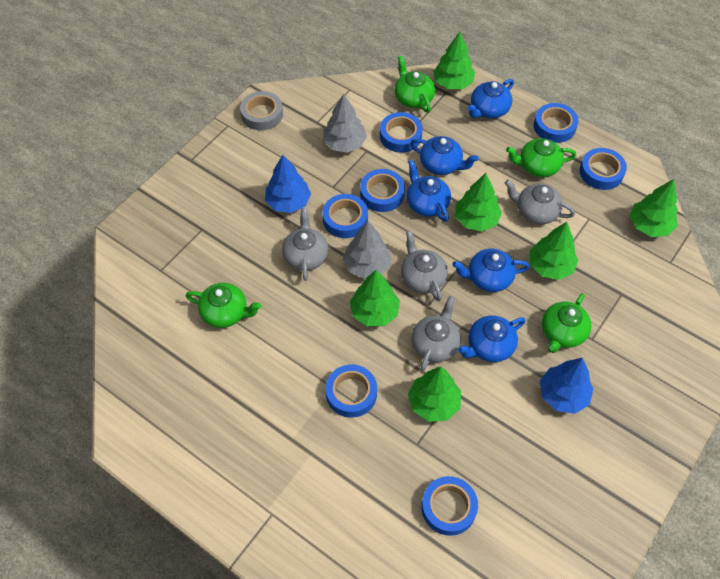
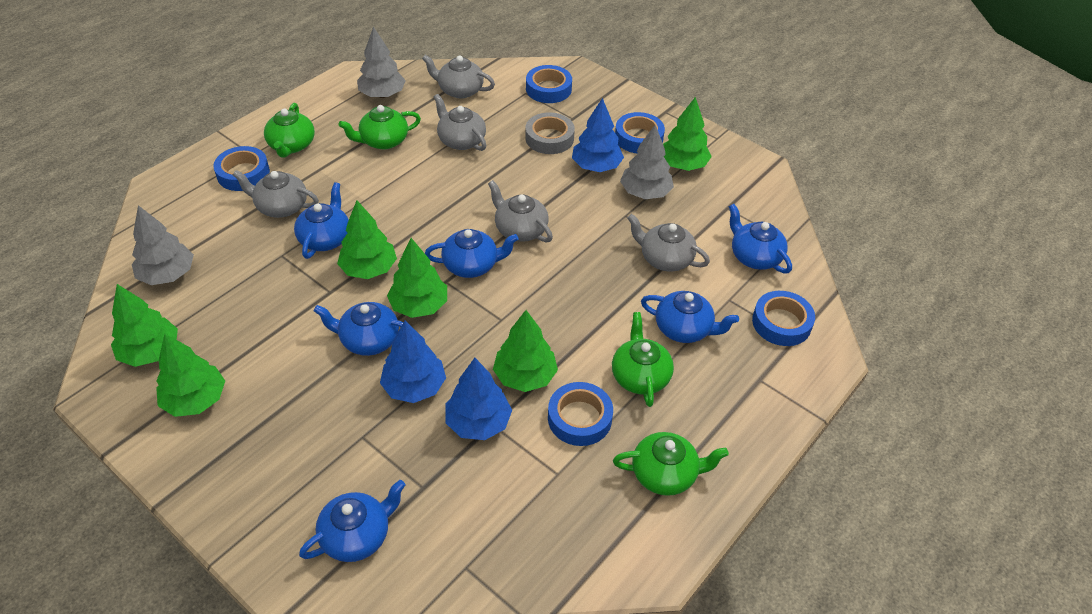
blue tape: [323,194,368,238] [326,364,377,418] [360,169,405,212] [380,112,423,153] [421,476,478,536] [534,103,578,143] [580,148,627,190] = 7 -> [213,146,270,191] [526,65,572,103] [548,382,613,446] [615,112,665,154] [752,291,815,346] = 5
blue teapot: [407,159,451,222] [410,136,479,175] [452,249,530,292] [458,316,526,362] [467,79,514,118] = 5 -> [294,182,349,259] [299,480,405,562] [314,302,404,356] [425,229,518,278] [641,291,739,343] [729,204,792,273] = 6
blue tree: [265,155,311,213] [540,358,593,414] = 2 -> [380,321,446,403] [445,358,512,440] [572,98,624,172] = 3
grey teapot: [282,208,328,281] [401,231,448,301] [411,296,461,371] [505,180,575,224] = 4 -> [233,170,319,218] [422,55,495,98] [434,94,486,151] [488,180,553,242] [627,214,710,271] = 5
grey tree: [323,94,367,153] [343,221,391,279] = 2 -> [132,205,194,285] [357,26,406,98] [620,125,674,199] = 3

